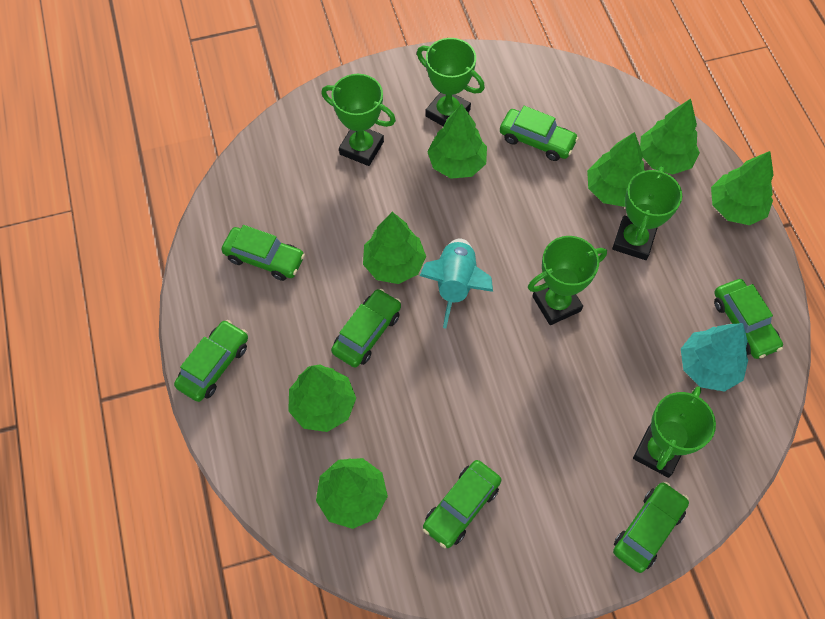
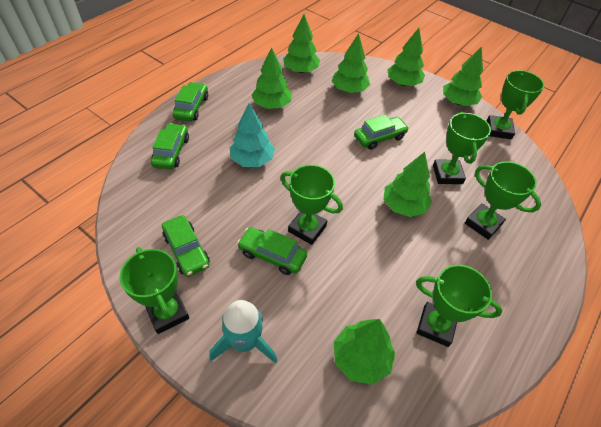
green car: [174,320,248,402] [221,225,305,281] [331,288,401,368] [423,460,501,548] [500,106,579,161] [613,482,689,573] [714,279,783,359] = 7 -> [151,123,189,169] [162,215,210,277] [173,82,208,121] [237,227,307,275] [354,114,409,150] = 5
green trophy: [321,74,396,166] [417,38,485,126] [528,236,607,325] [612,166,682,260] [633,386,716,478] = 5 -> [120,247,189,334] [281,165,343,245] [416,265,502,347] [433,112,491,184] [465,161,541,240] [487,70,544,139] = 6

